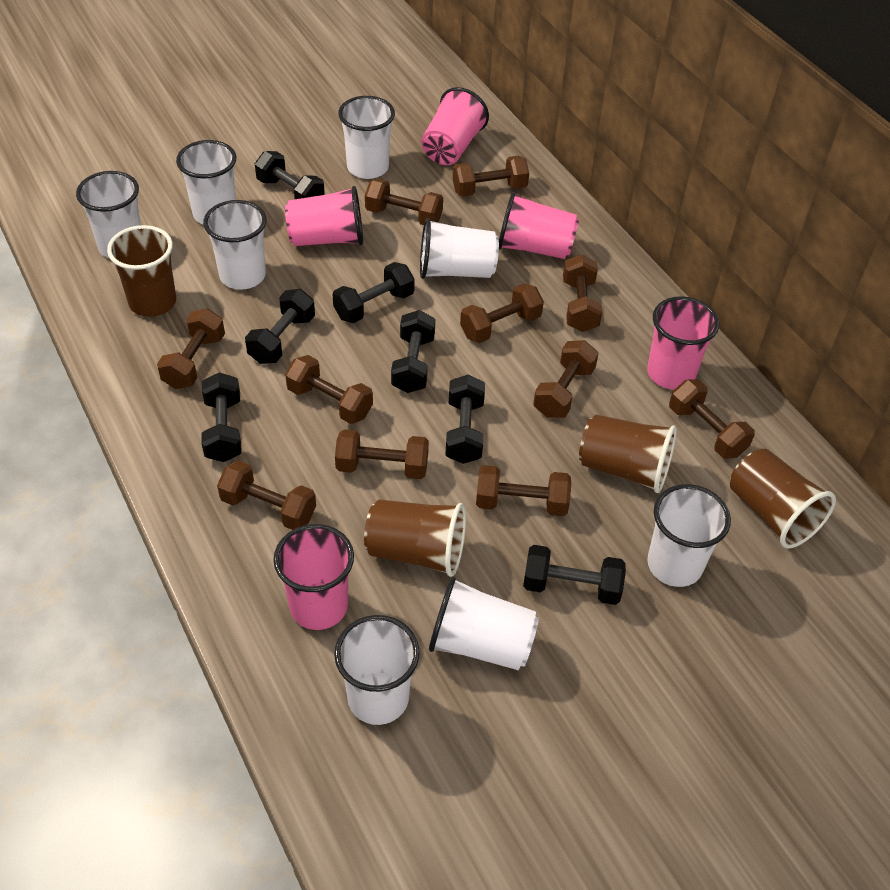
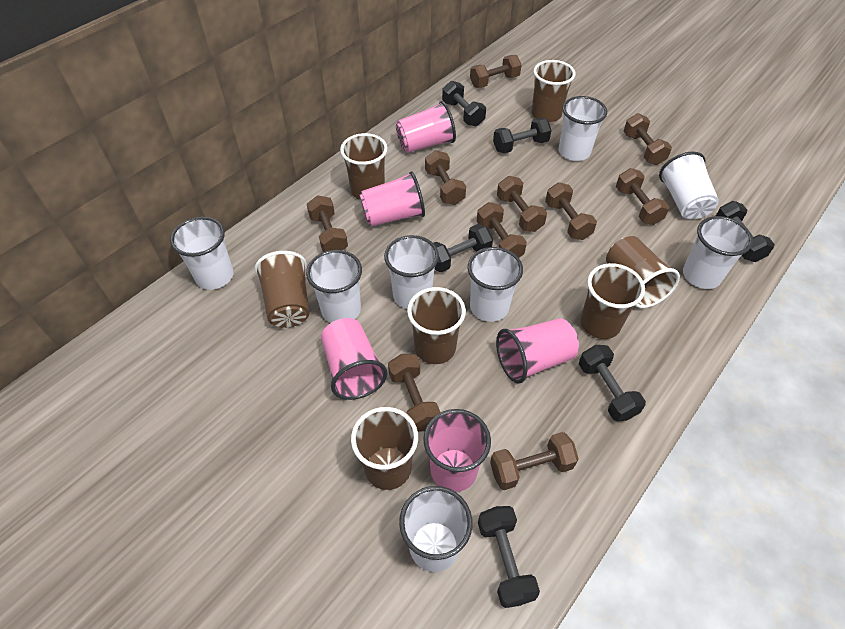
black dumbbell: [201,372,241,462] [245,289,315,364] [255,151,325,199] [333,262,415,323] [391,310,435,393] [445,375,485,464] [523,545,626,605] = 7 -> [434,224,493,272] [442,81,486,126] [478,506,540,608] [493,118,552,153] [579,345,646,421] [716,201,775,262] = 6
brown cup: [107,225,176,317] [364,500,466,577] [579,414,677,493] [730,449,836,548] = 4 -> [255,251,309,328] [340,133,388,200] [351,407,418,490] [407,287,466,364] [531,60,576,122] [581,263,645,339] [606,236,680,308] = 7
brown dumbbell: [157,308,225,389] [217,461,316,530] [285,355,373,424] [335,429,429,479] [365,179,443,225] [453,156,529,196] [460,283,544,343] [476,465,571,516] [533,340,599,418] [563,254,602,332] [669,379,755,459] = 11 -> [307,195,348,252] [388,354,441,432] [425,150,466,205] [470,55,522,88] [476,202,527,258] [490,432,579,490] [497,176,547,232] [545,182,597,240] [616,168,669,225] [624,113,672,165] = 10

